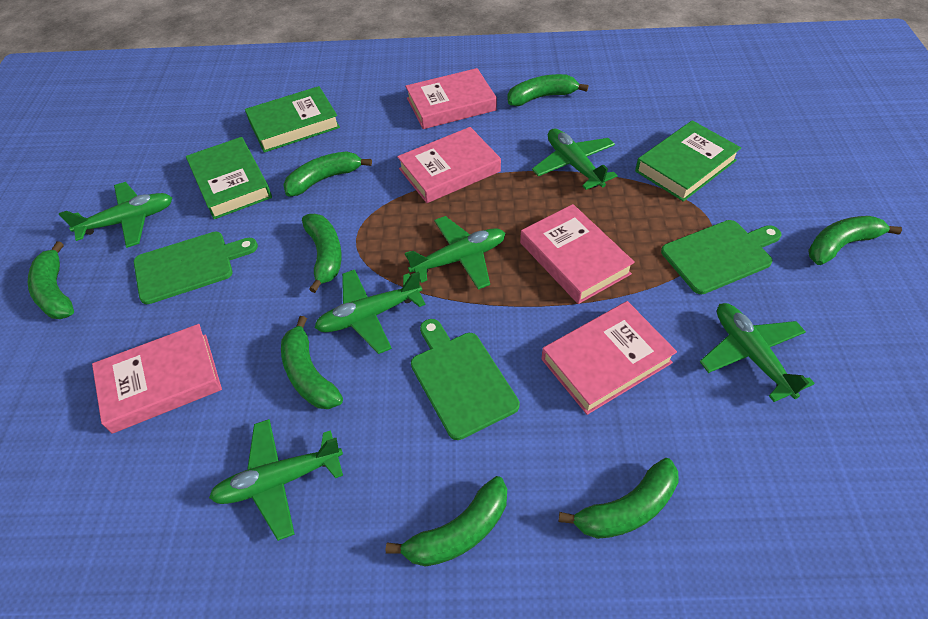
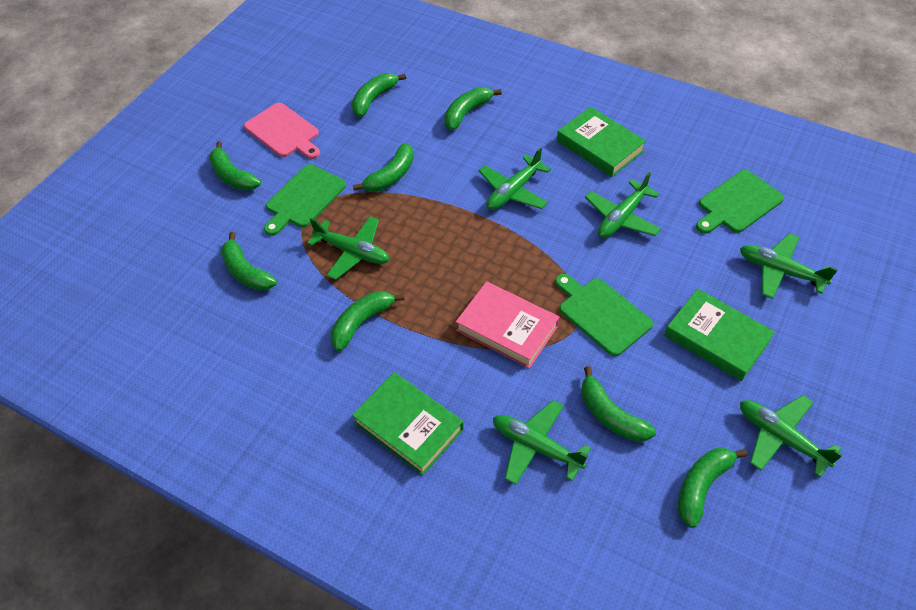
pink book: [92,324,222,434] [397,127,501,203] [405,68,497,129] [520,204,635,304] [542,301,677,415] = 5 -> [456,281,559,368] = 1
pink cutting board: none = 0 -> [244,103,320,159] = 1

